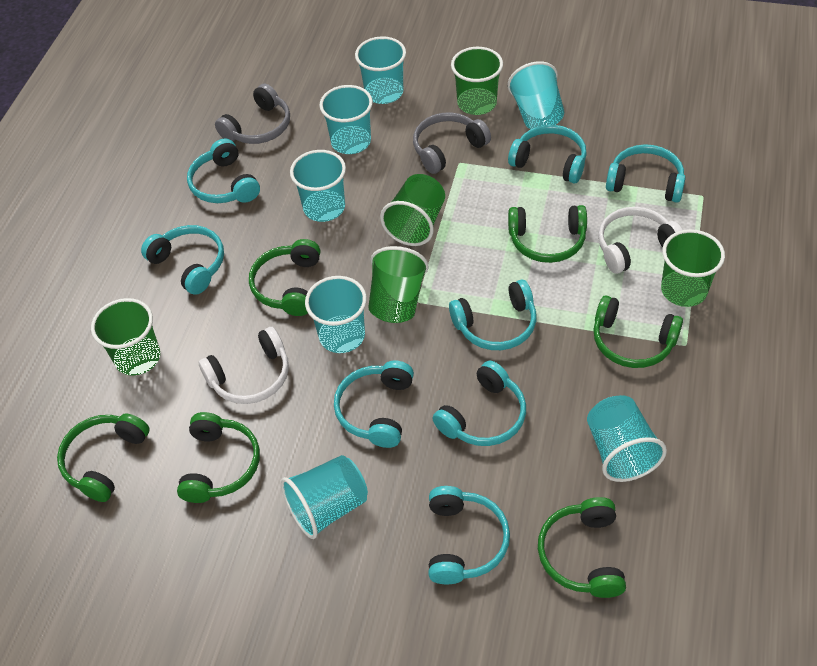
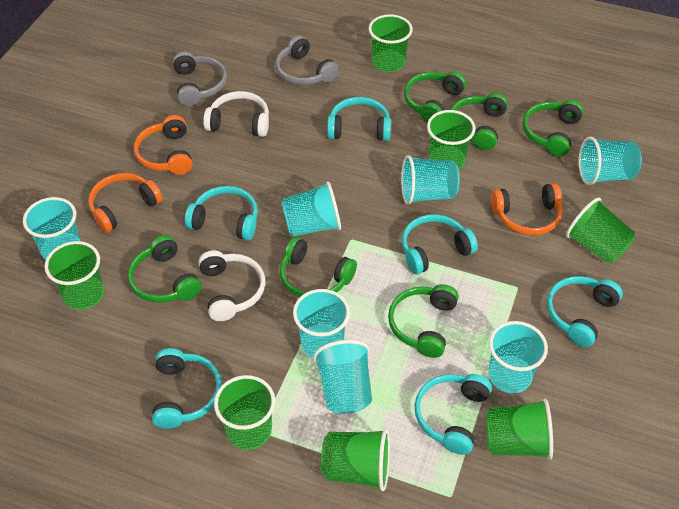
green cup: [91,298,160,376] [368,246,429,323] [380,174,445,246] [451,47,503,115] [661,229,725,307] = 5 -> [45,241,104,310] [214,375,275,450] [321,429,390,491] [369,14,413,72] [427,110,475,169] [486,399,553,460] [566,198,635,264] = 7
orange headphones: none = 0 -> [88,173,163,233] [134,115,192,175] [491,183,563,235] = 3
turquoise headphones: [141,225,224,295] [187,139,260,203] [334,361,414,448] [428,486,510,584] [432,361,526,446] [449,280,536,350] [508,125,587,183] [606,144,685,203] = 8 -> [152,348,222,429] [185,186,258,240] [327,97,391,141] [402,214,478,274] [414,374,492,455] [547,276,623,347] = 6

